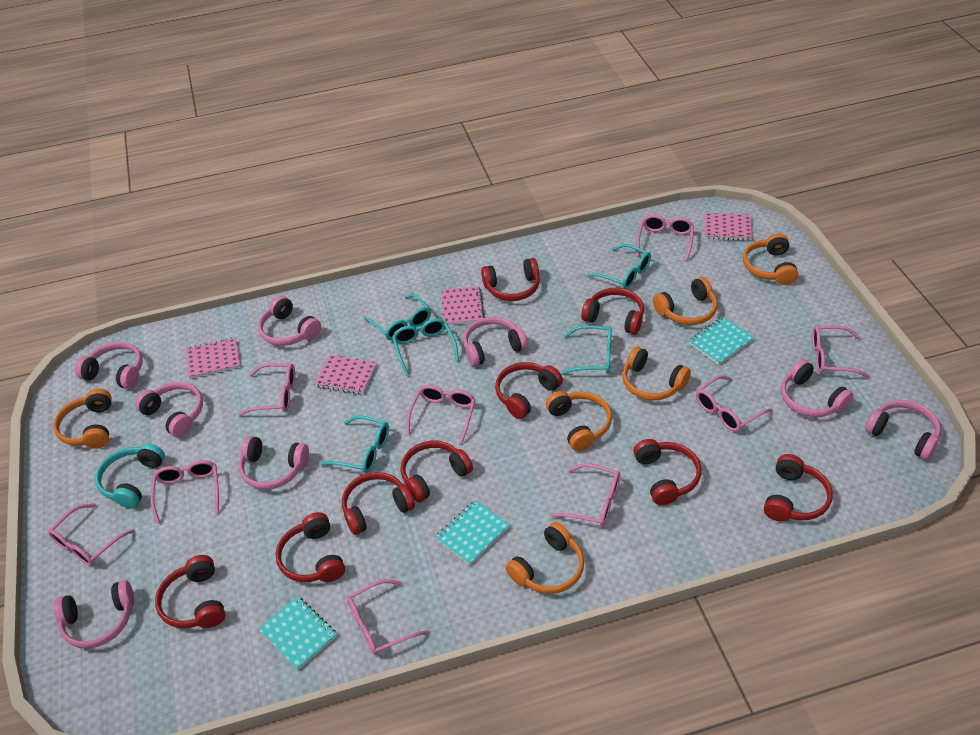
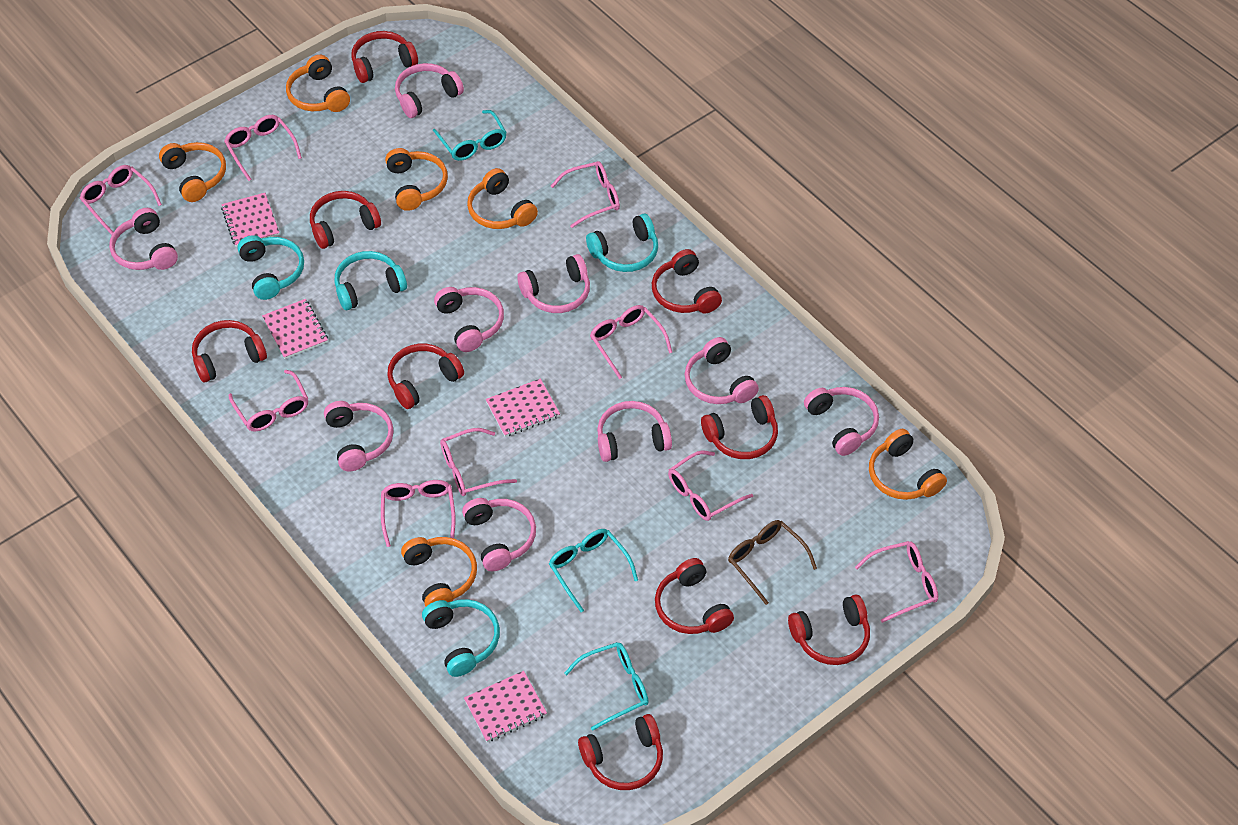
brown glasses: none = 0 -> [728,520,817,605] = 1
pink headphones: [54,580,134,649] [75,342,143,389] [135,382,203,438] [239,436,309,490] [258,296,321,346] [464,317,528,366] [781,359,854,417] [865,400,941,460] = 8 -> [109,208,178,270] [324,401,394,471] [395,63,464,118] [434,287,504,352] [462,498,536,572] [517,254,590,313] [597,401,672,462] [685,337,759,404] [804,387,879,456] = 9
turquoise glasses: [320,415,389,473] [364,294,431,341] [392,318,459,376] [560,325,612,375] [587,244,651,289] = 5 -> [433,110,507,161] [549,529,638,612] [564,642,649,731] = 3
turquoise headphones: [95,443,165,508] = 1 -> [237,235,304,300] [334,251,407,310] [422,599,500,677] [586,214,658,272] = 4
turquoise notebook: [258,596,337,670] [435,500,510,565] [689,317,754,365] = 3 -> none = 0

